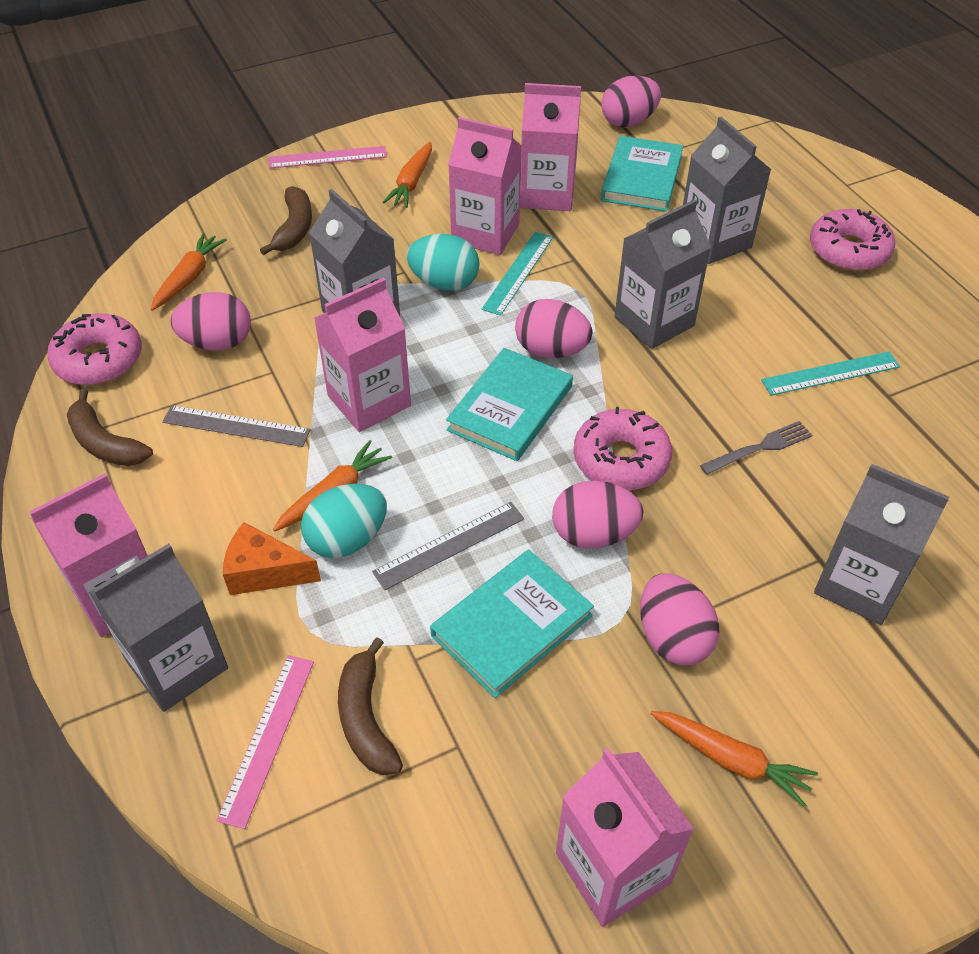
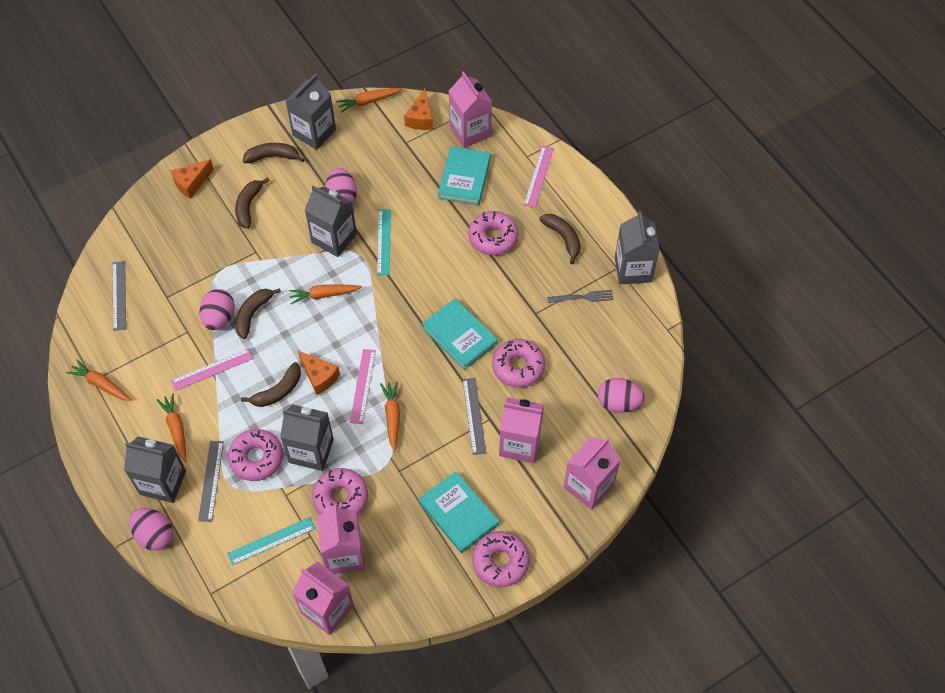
brown banana: [67,389,153,466] [260,186,312,255] [338,637,403,775] = 3 -> [235,177,270,229] [235,288,281,339] [241,362,301,407] [243,143,305,163] [539,214,581,264] = 5
grey ruler: [162,405,310,447] [372,502,524,590] = 2 -> [112,261,126,331] [198,441,224,522] [463,378,486,455] = 3
orange carrot: [151,233,227,311] [273,440,392,532] [382,142,432,208] [650,711,818,808] = 4 -> [66,359,132,401] [156,393,186,462] [289,284,362,304] [336,88,402,113] [380,381,400,452] = 5
orange cheese: [223,522,321,595] = 1 -> [170,159,214,199] [298,351,340,395] [404,89,433,130] = 3
pink donut: [47,314,142,385] [574,407,672,490] [810,209,895,271] = 3 -> [228,429,283,481] [312,468,368,515] [468,211,518,255] [472,531,530,587] [492,339,545,388] = 5
pink egg: [171,292,251,350] [515,299,592,358] [552,481,644,549] [601,76,661,127] [640,573,719,665] = 5 -> [129,508,173,551] [199,289,235,330] [325,168,357,203] [598,378,645,413] = 4
pink ruler: [216,655,314,829] [269,146,387,168] = 2 -> [171,348,253,391] [350,349,376,424] [524,146,554,208] = 3
turquoise egg: [301,484,387,558] [407,234,480,291] = 2 -> none = 0

